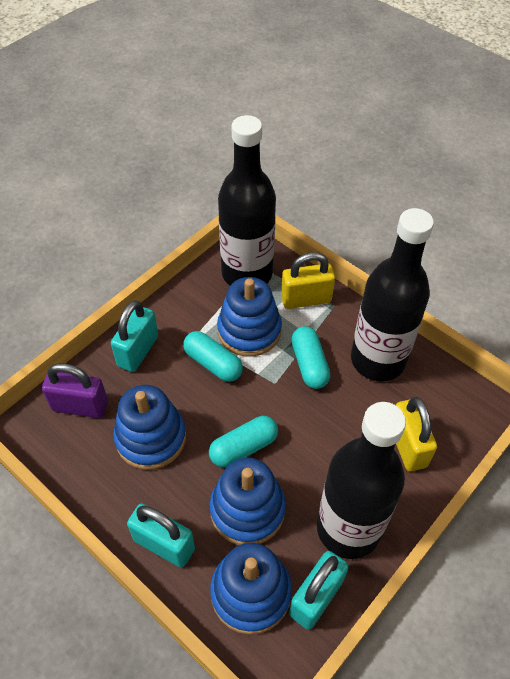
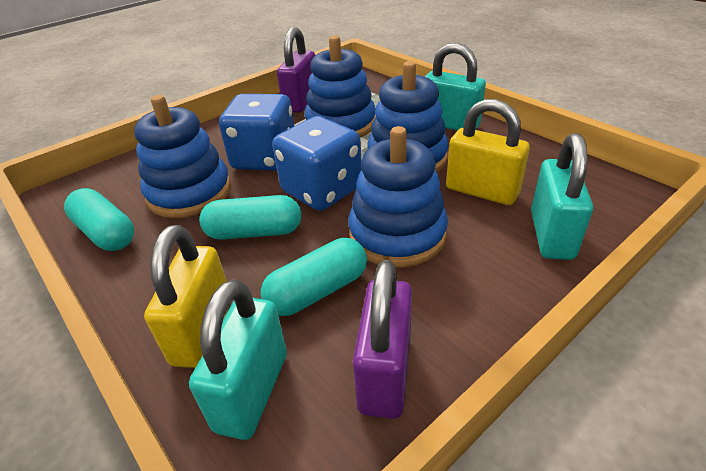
black bottle: [218,115,276,285] [317,402,406,559] [351,208,434,381] = 3 -> none = 0
blue dice: none = 0 -> [219,94,294,171] [272,116,362,211] = 2
purple padlock: [42,363,108,418] = 1 -> [277,27,316,113] [353,260,412,419] = 2

